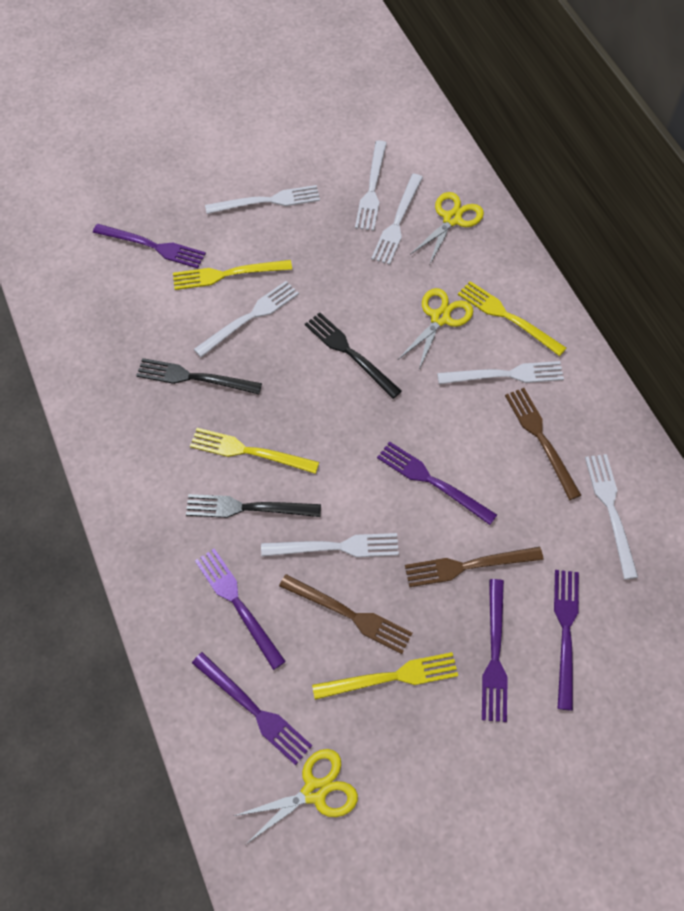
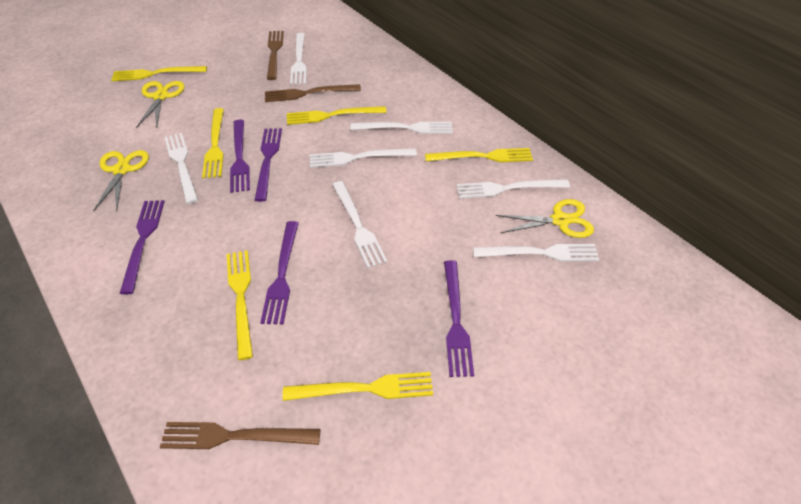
black fork: [136,358,262,394] [186,494,321,518] [305,312,402,399] = 3 -> none = 0
purple fork: [93,224,206,268] [192,652,312,765] [195,548,286,670] [377,441,497,525] [482,579,507,722] [554,570,579,711] = 6 -> [119,200,165,295] [230,120,250,193] [255,128,282,202] [260,221,299,325] [444,260,474,377] = 5
yellow fork: [173,260,292,290] [190,428,319,474] [312,652,458,700] [458,281,566,356] = 4 -> [111,66,207,81] [202,108,224,178] [227,250,253,360] [283,372,433,401] [287,106,387,125] [425,148,533,162] = 6

